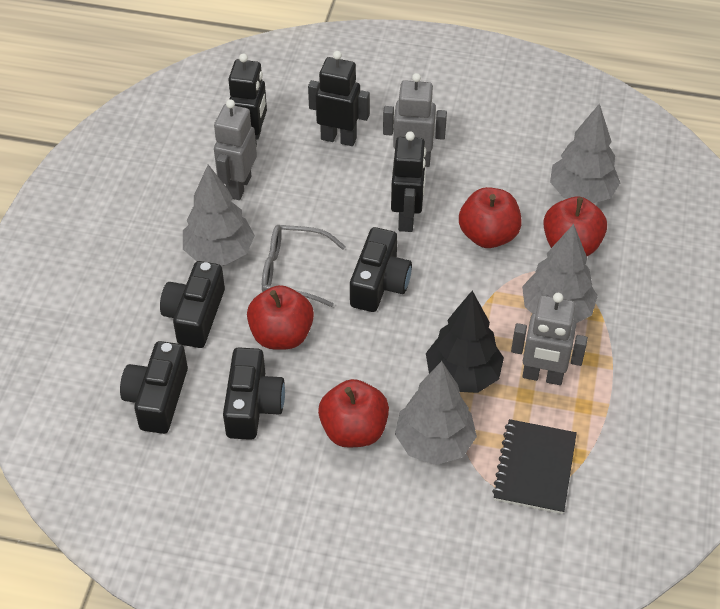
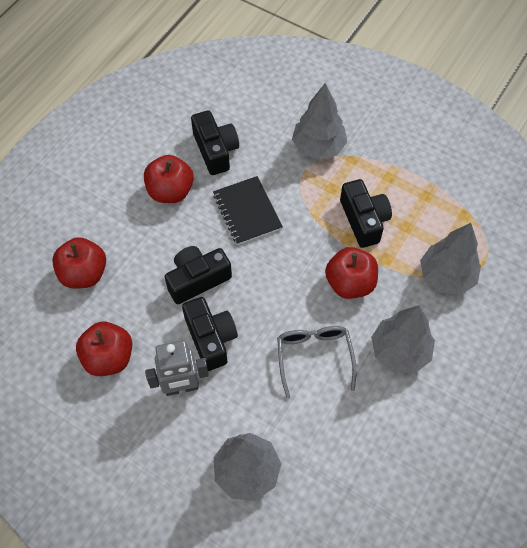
black robot: [228,53,267,146] [308,51,370,146] [391,131,426,232] = 3 -> none = 0
black tree: [426,291,504,393] = 1 -> none = 0
grey robot: [214,99,257,200] [383,73,447,167] [511,293,588,385] = 3 -> [145,340,209,396] = 1

